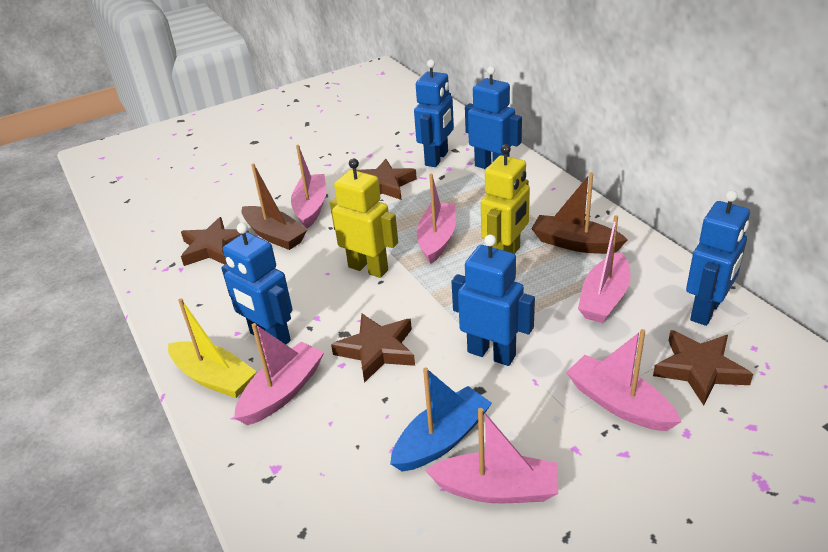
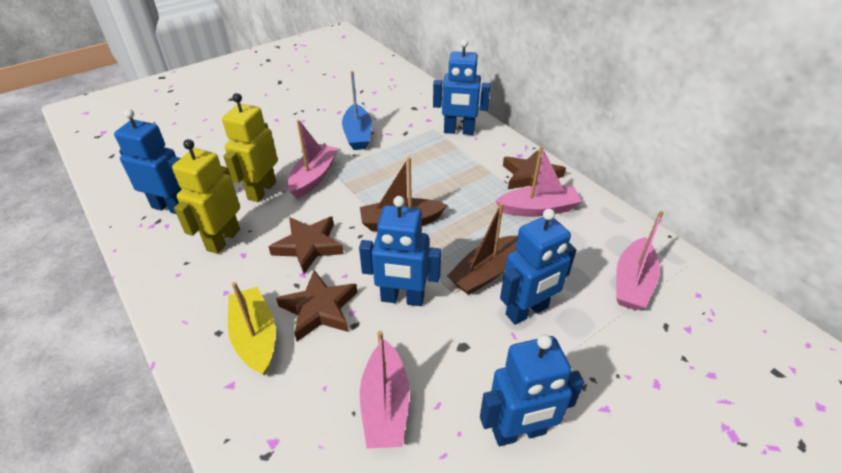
brown star: [181,217,249,266] [331,314,415,383] [356,159,417,200] [653,330,753,405] = 4 -> [269,217,344,274] [276,270,358,341] [503,150,566,189] = 3
pink boat: [234,323,324,425] [291,145,326,229] [417,174,456,264] [425,408,558,503] [566,329,681,431] [578,215,630,323] = 6 -> [287,120,338,199] [360,331,409,449] [496,146,582,217] [616,211,664,310] = 4

